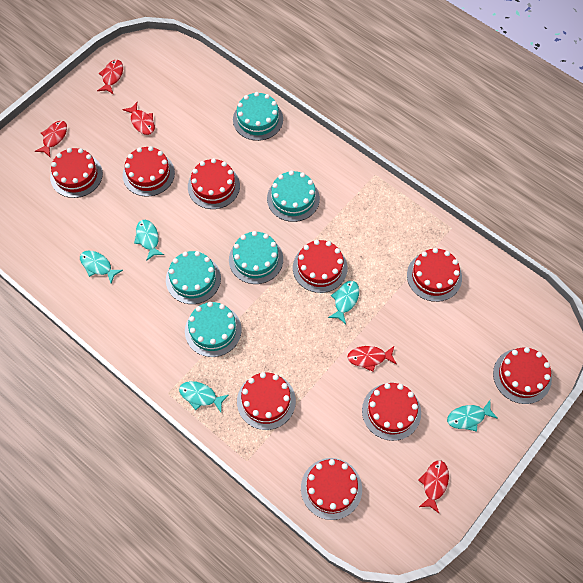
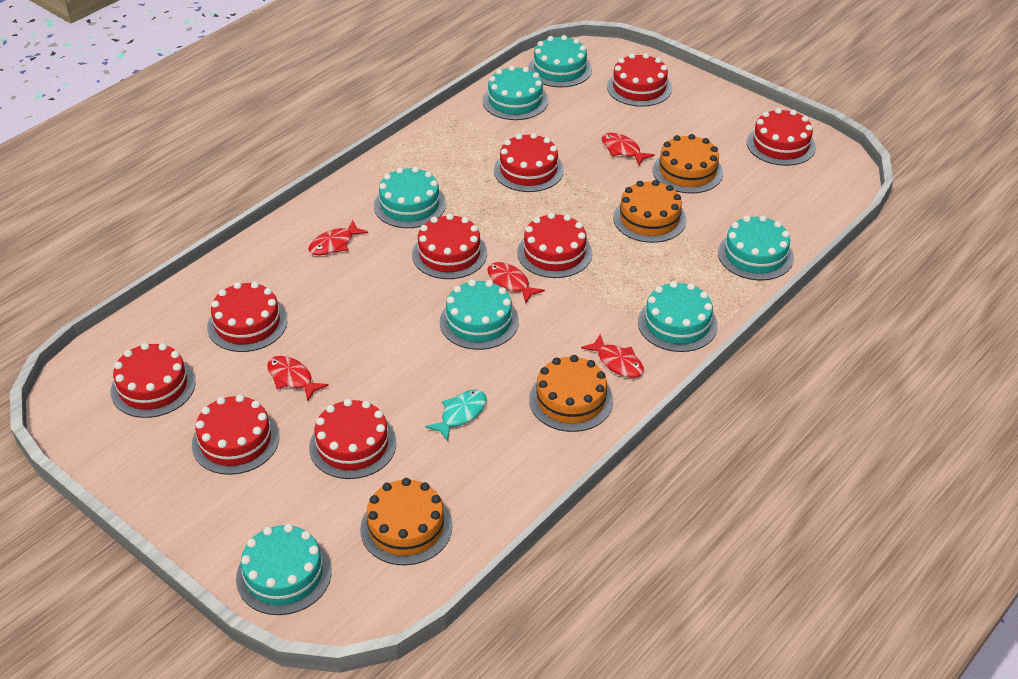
orange cake: none = 0 -> [360,478,453,565] [529,355,613,432] [613,180,686,243] [653,134,723,194] = 4
turquoise cake: [166,251,221,304] [185,302,242,357] [229,231,283,284] [233,92,283,141] [267,171,320,222] = 5 -> [236,524,332,615] [374,166,446,228] [440,279,519,350] [483,66,548,120] [528,35,592,87] [638,281,718,352] [718,215,794,280] = 7
turquoise fish: [80,251,123,283] [134,220,164,261] [179,381,229,412] [328,281,359,324] [447,400,498,432] = 5 -> [425,390,487,441] = 1

